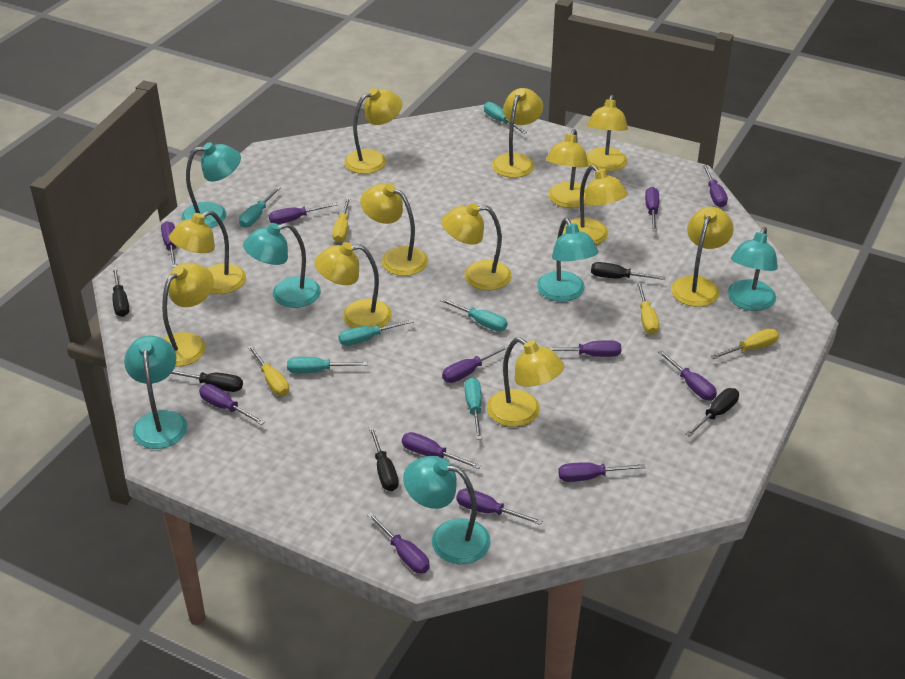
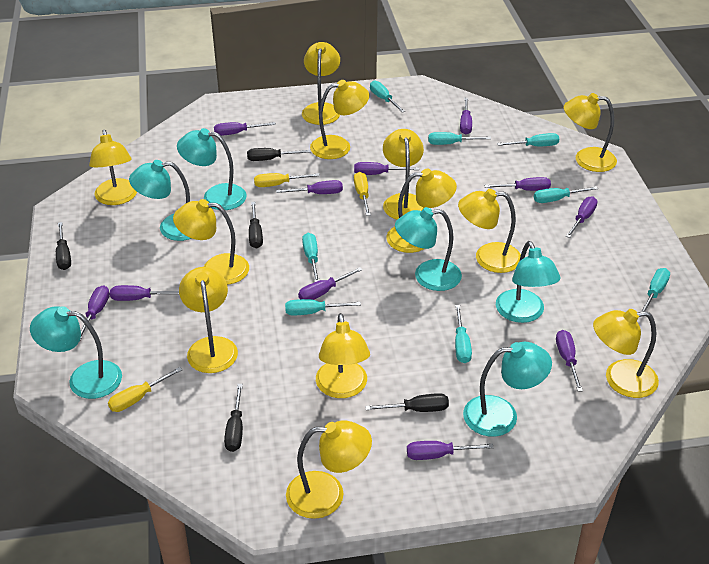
purple screwdriver: [161,221,177,268] [199,384,265,425] [269,203,337,224] [367,512,430,574] [402,432,481,469] [442,345,508,383] [456,488,542,525] [547,340,621,357] [558,462,646,482] [645,187,659,231] [658,350,717,401] [702,165,728,207] = 12 -> [80,285,110,340] [110,285,179,301] [214,122,276,136] [276,180,343,194] [298,267,363,300] [354,162,419,175] [407,441,494,460] [460,98,472,135] [484,177,551,191] [556,330,583,392] [566,196,598,238] = 11
turquoise screwdriver: [239,187,280,228] [287,357,368,373] [338,319,414,346] [439,298,507,331] [465,378,482,440] [484,102,527,134] = 6 -> [285,299,361,315] [302,233,320,282] [370,81,405,113] [428,132,491,145] [455,305,472,363] [497,133,559,146] [534,186,598,203] [640,268,670,312] = 8
yellow screwdriver: [248,345,289,396] [332,198,350,243] [637,282,659,335] [710,328,779,359] = 4 -> [108,367,183,412] [254,173,320,187] [354,172,371,216] = 3

